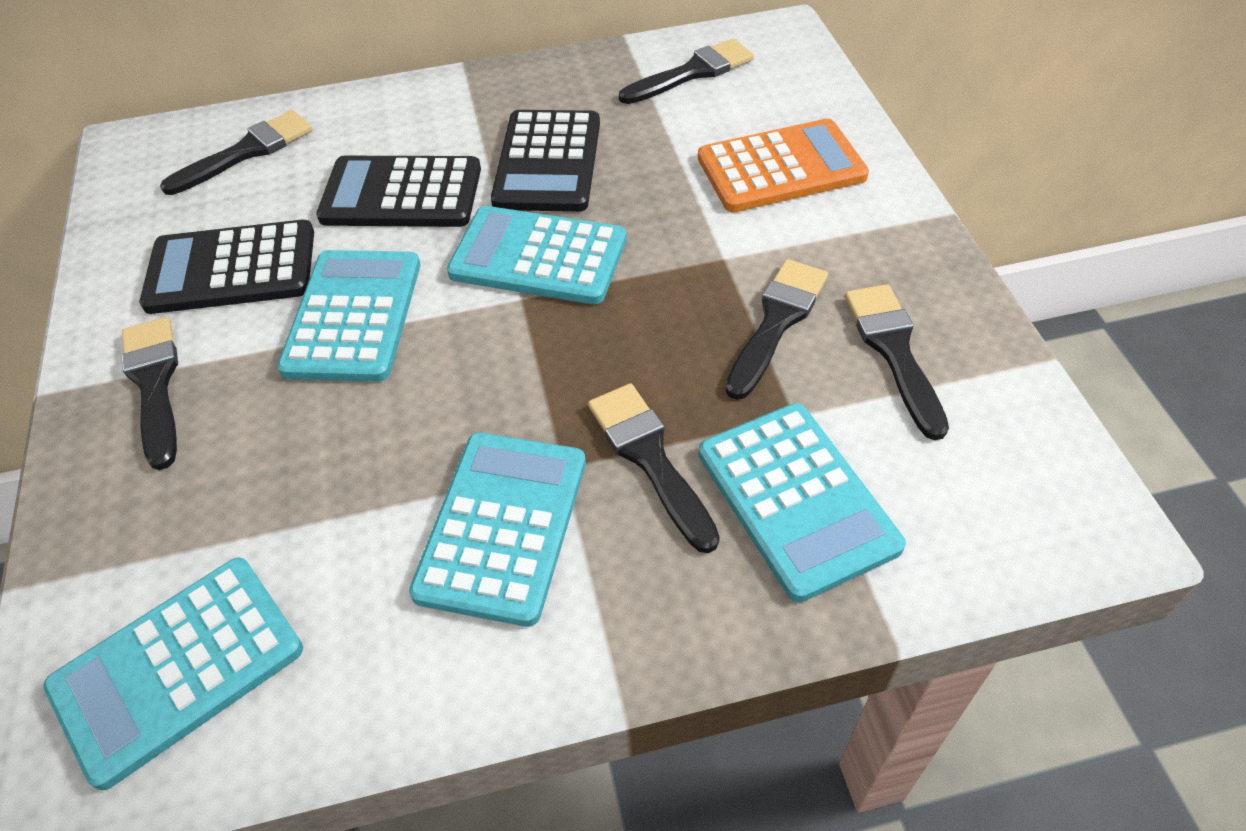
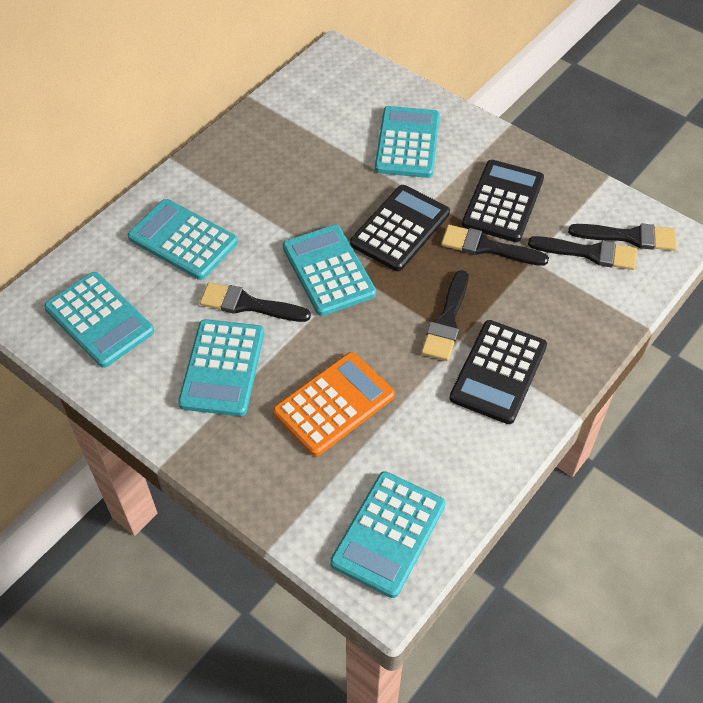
black brush: [121,317,178,470] [160,110,313,195] [588,383,720,553] [619,39,754,104] [725,259,828,400] [845,284,949,440] = 6 -> [200,282,311,322] [421,270,468,361] [441,225,549,266] [528,236,637,270] [568,223,677,251] = 5
turquoise calculator: [43,557,303,790] [277,250,420,382] [409,433,586,627] [447,206,627,304] [698,403,906,602] = 5 -> [44,272,154,368] [128,199,238,280] [178,319,264,416] [283,225,376,316] [330,471,445,598] [375,106,440,178] = 6

